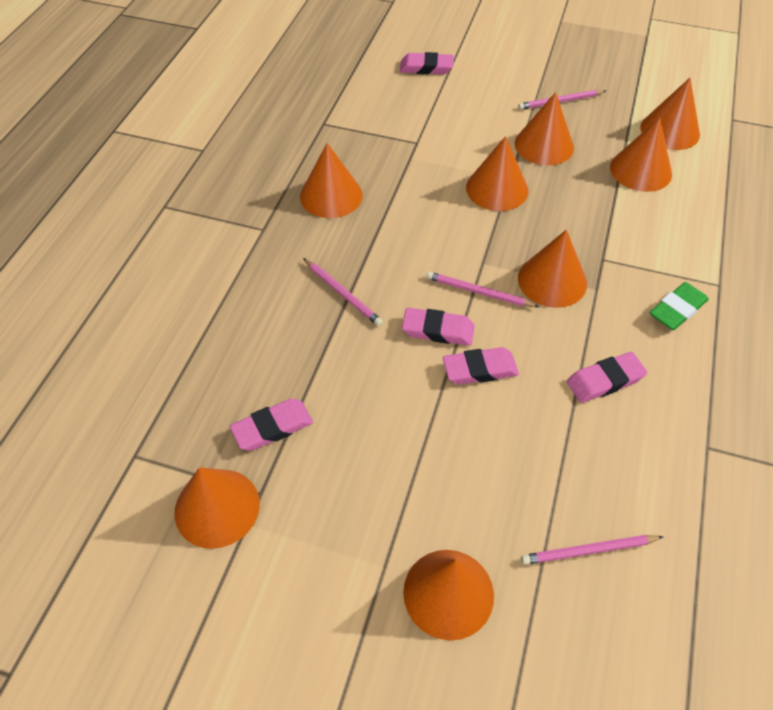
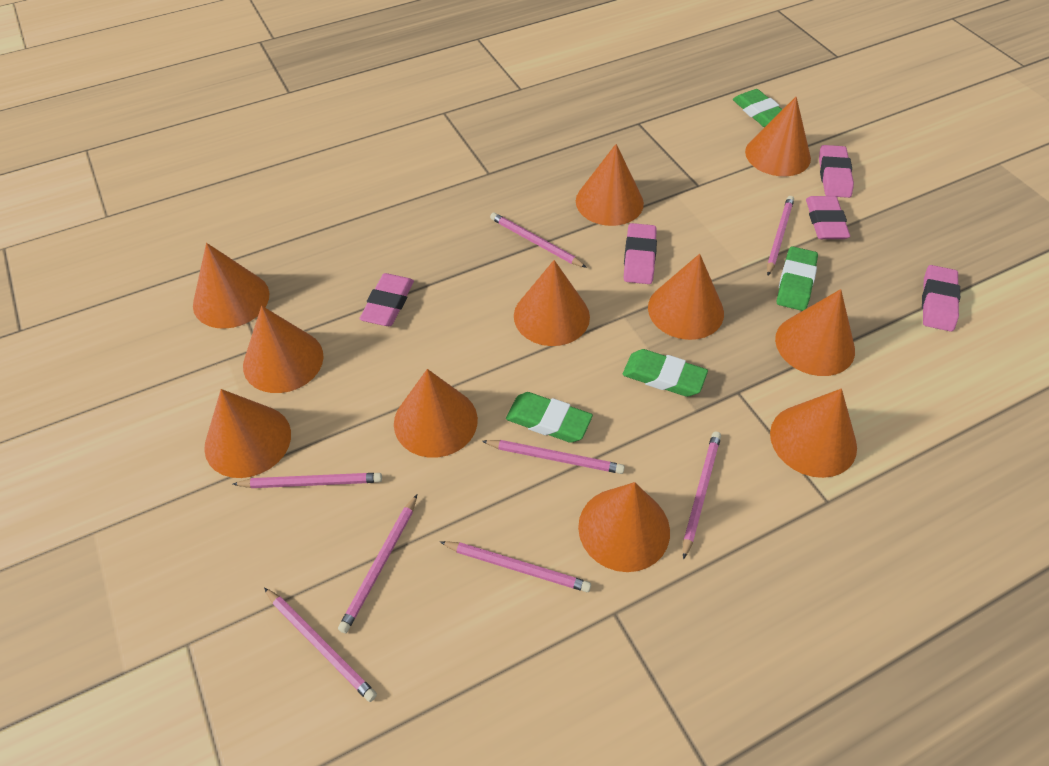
green eraser: [649,282,709,330] = 1 -> [506,392,593,443] [623,349,708,397] [733,89,782,127] [777,246,818,311] = 4
orange cone: [174,467,260,549] [300,143,363,218] [403,550,494,641] [466,136,529,211] [514,92,574,165] [518,230,587,308] [610,117,672,192] [640,78,700,150] = 8 -> [193,243,269,329] [204,389,291,478] [243,306,324,393] [394,369,478,458] [514,260,590,346] [576,144,644,226] [578,482,670,572] [648,254,724,340] [745,97,811,176] [770,389,857,478] [775,289,855,376] = 11
pink pencil: [303,258,383,326] [426,272,539,307] [518,90,606,110] [521,535,663,565] = 4 -> [233,473,382,488] [264,588,377,702] [338,494,417,633] [440,541,591,592] [482,440,625,474] [490,213,587,268] [683,432,721,560] [767,196,794,276] = 8

